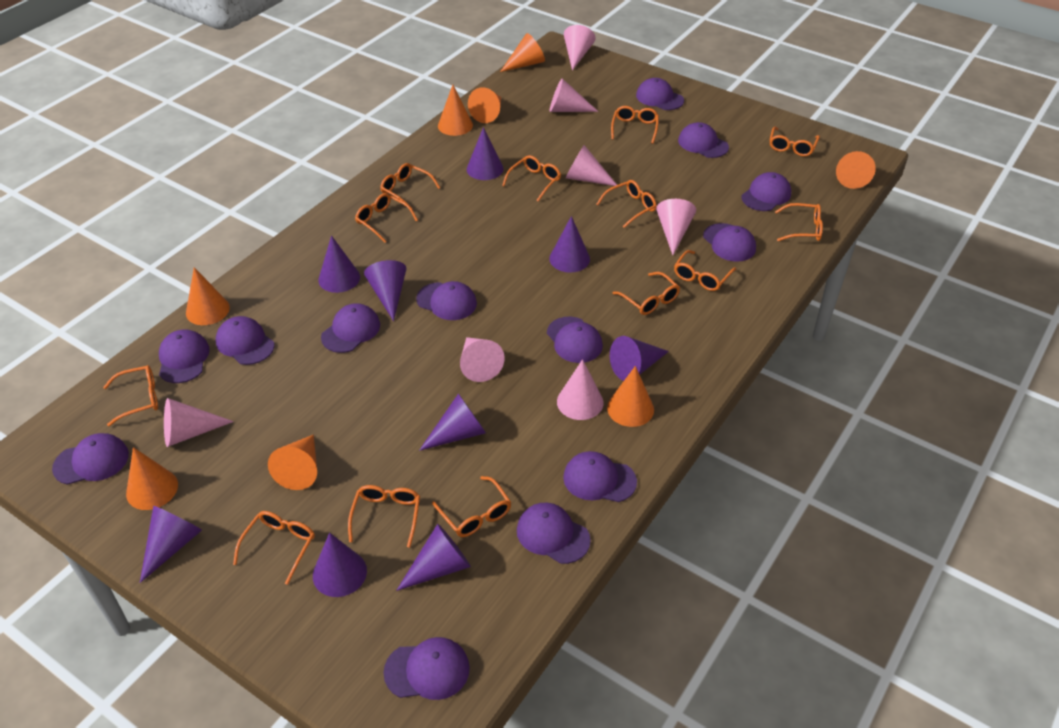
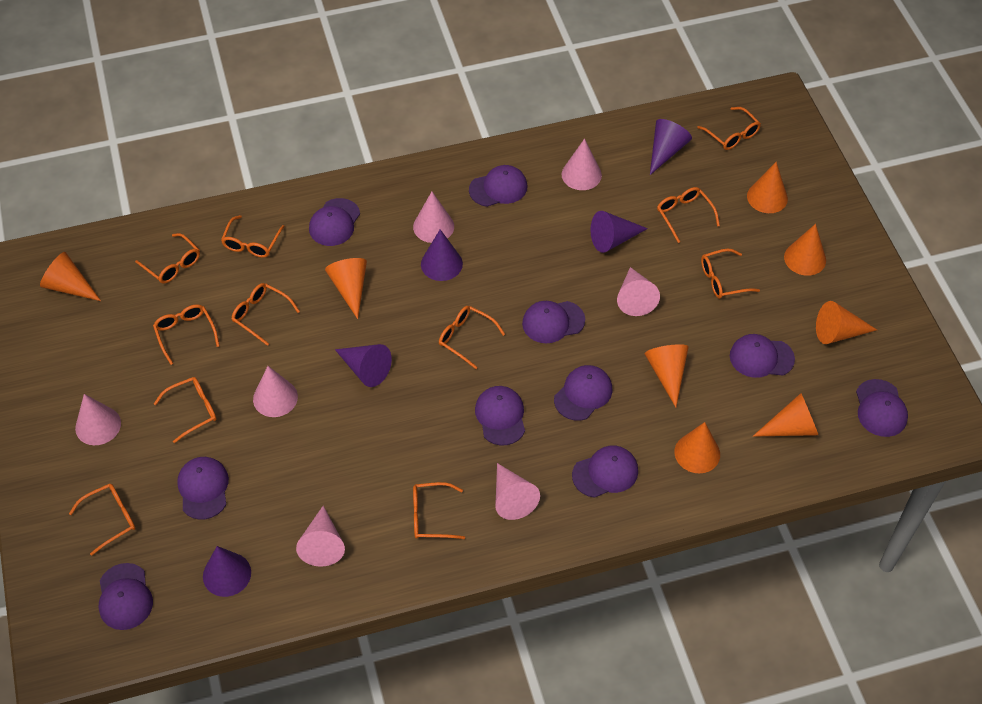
orange glasses: [103,365,158,426] [233,511,315,585] [348,485,420,548] [355,193,418,243] [380,163,440,209] [432,476,511,537] [502,155,561,201] [596,180,657,228] [611,106,659,144] [612,272,680,315] [674,250,736,291] [769,126,820,156] [775,203,823,241] = 13 -> [69,484,135,556] [135,233,200,284] [153,304,220,365] [154,377,217,443] [221,215,285,258] [232,283,300,346] [413,482,465,539] [439,306,505,369] [657,187,720,243] [697,107,761,150] [701,248,760,299] = 11
purple cap: [52,433,129,485] [159,329,210,383] [216,316,275,365] [321,303,380,353] [383,637,470,700] [416,281,477,320] [517,503,591,564] [547,317,603,363] [563,451,637,502] [636,78,684,110] [678,122,729,158] [703,223,756,262] [741,172,791,211] = 13 -> [99,563,153,630] [177,457,229,520] [309,198,360,246] [469,165,527,207] [475,386,525,446] [522,301,585,343] [554,365,612,421] [572,446,638,498] [730,334,795,378] [856,379,908,437] = 10
purple cone: [140,506,202,583] [313,533,367,597] [318,235,360,293] [364,260,406,321] [396,524,471,591] [419,394,486,451] [467,127,503,180] [549,216,590,273] [610,336,669,381] = 9 -> [203,546,251,597] [335,344,392,387] [421,229,463,281] [591,211,648,253] [650,119,692,175] = 5

